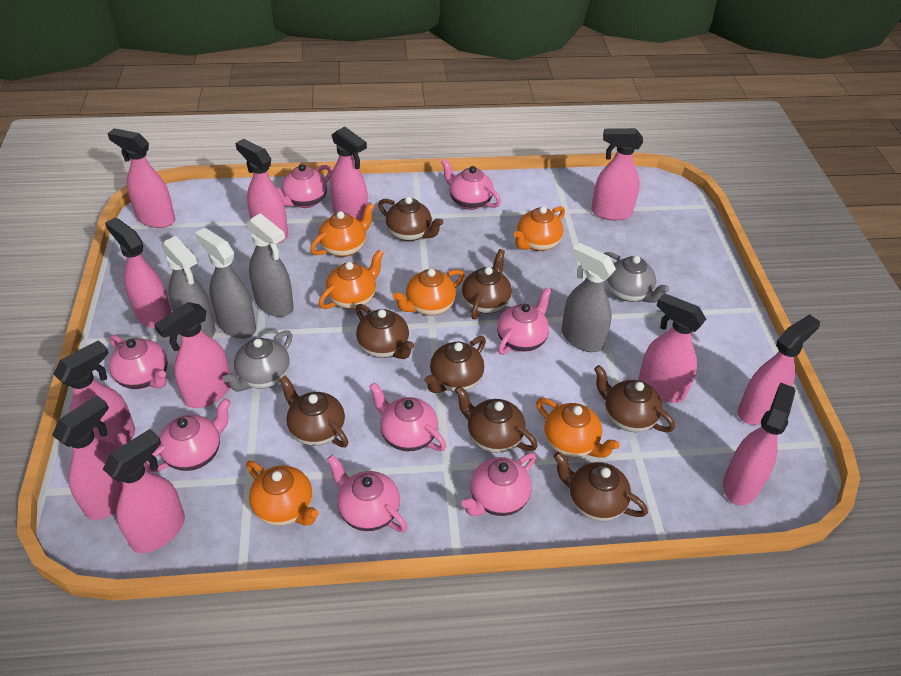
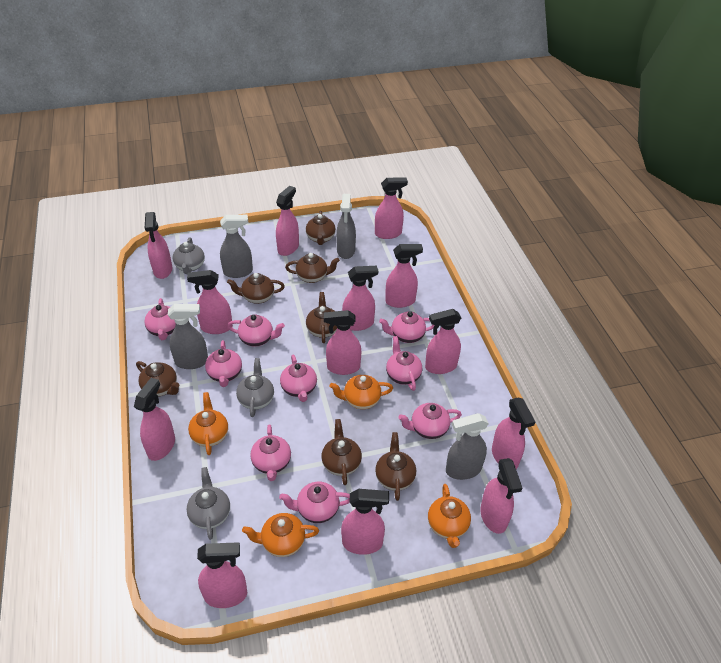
brown teapot: [279,375,349,447] [355,304,414,359] [378,197,443,241] [424,336,486,393] [455,386,538,453] [462,249,512,319] [554,452,648,521] [594,365,675,432] = 8 -> [136,361,179,397] [227,273,285,304] [285,253,340,283] [306,211,336,245] [306,292,337,343] [321,419,362,485] [375,432,416,501] = 7
grey teapot: [223,331,292,391] [604,252,670,303] = 2 -> [173,237,205,274] [187,467,230,540] [236,358,274,417] = 3
orange teapot: [246,461,319,526] [310,202,375,257] [319,250,384,309] [393,269,464,315] [514,206,565,251] [536,398,620,458] = 6 -> [188,392,228,455] [242,513,319,557] [330,375,393,409] [428,484,471,548] = 4
pink spray bottle: [52,395,123,520] [53,340,135,448] [103,429,185,553] [105,218,172,328] [107,128,175,228] [154,302,230,408] [235,139,288,243] [330,126,368,221] [591,128,643,221] [639,293,706,403] [723,383,795,505] [738,314,820,425] = 12 -> [134,378,175,461] [145,212,172,279] [187,270,233,334] [197,542,247,608] [276,186,299,256] [324,310,361,375] [341,489,389,555] [342,266,378,331] [375,177,408,239] [386,244,423,308] [425,309,461,374] [480,458,522,534] [492,398,535,469] = 13
pink teapot: [109,335,168,389] [145,398,231,472] [276,164,332,208] [327,455,407,532] [369,382,446,451] [441,158,501,210] [461,453,536,516] [497,287,552,355] = 8 -> [144,298,176,340] [205,340,242,387] [228,314,285,347] [250,424,291,481] [279,482,350,523] [280,355,317,402] [379,311,435,343] [386,336,422,391] [398,403,462,439] = 9

